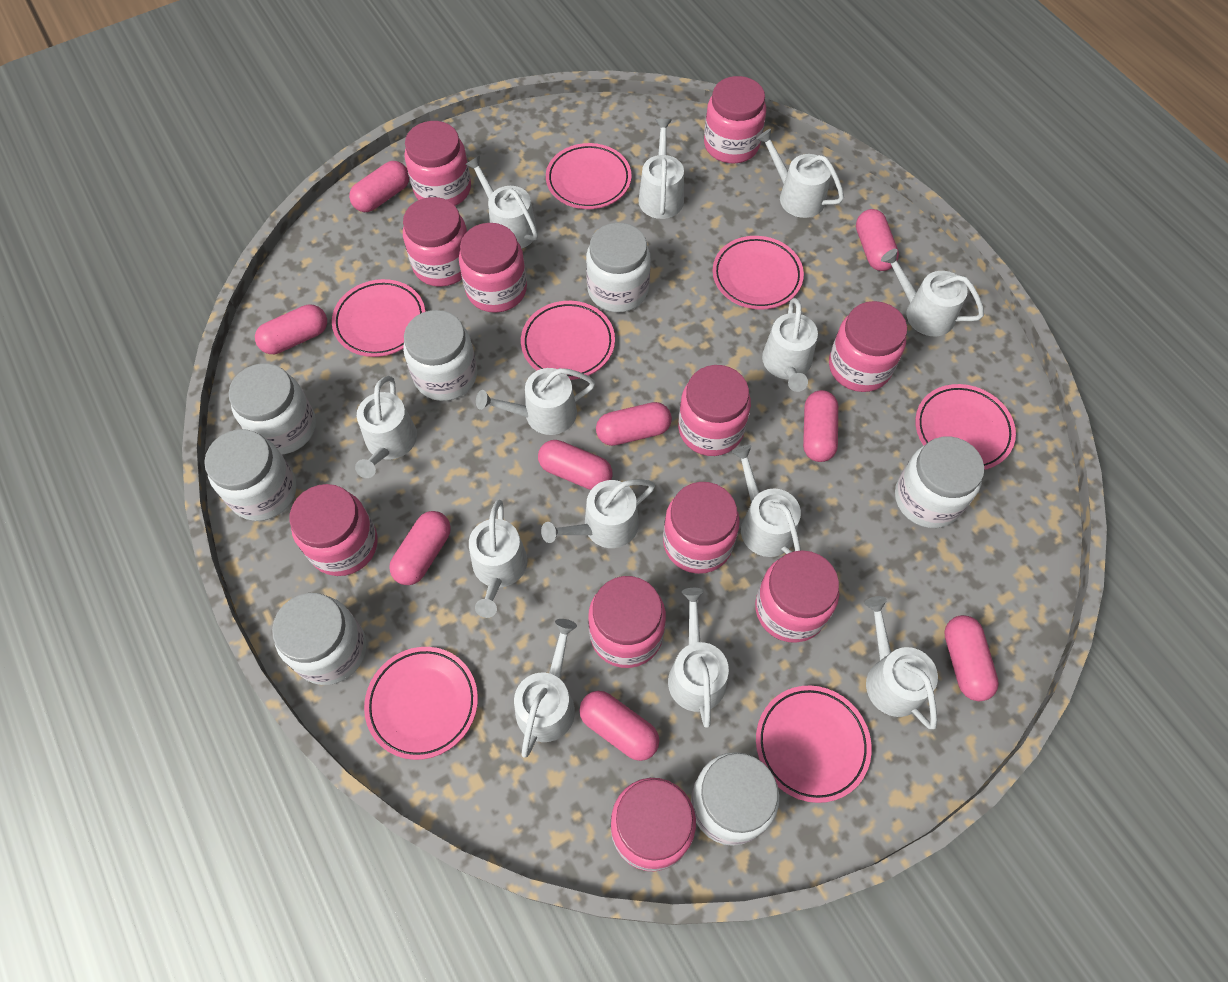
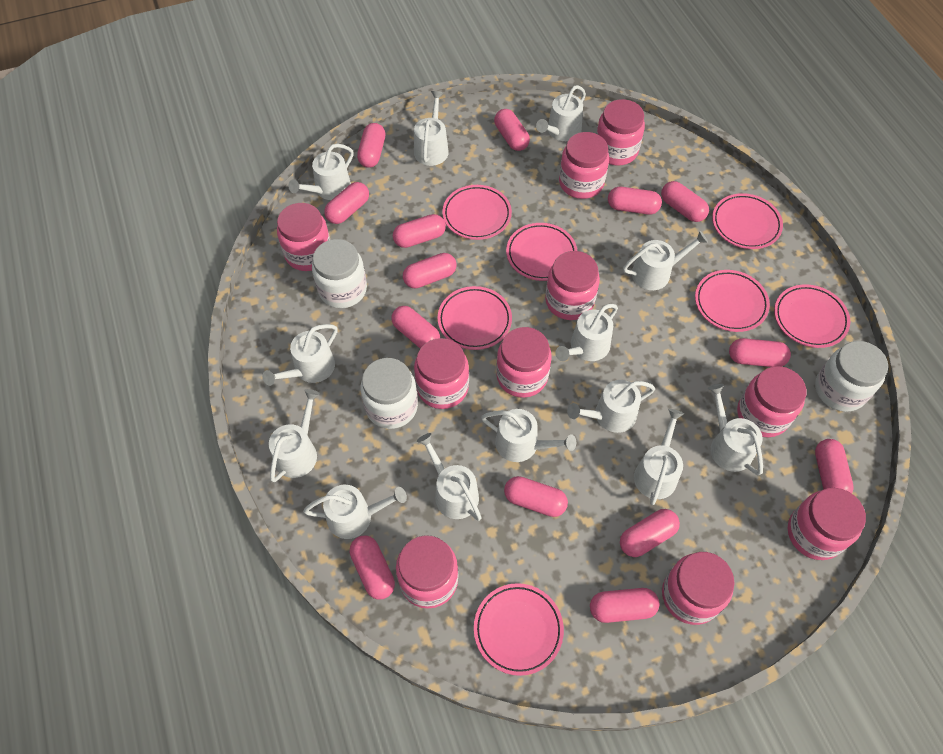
pink capsule: [255,304,327,354] [349,161,409,212] [389,511,451,585] [538,440,612,490] [579,691,659,761] [596,402,672,446] [803,390,838,462] [856,209,899,271] [944,615,999,701] = 9 -> [324,182,369,224] [350,535,395,600] [357,123,385,168] [391,306,440,348] [393,214,446,248] [403,253,457,289] [494,109,530,151] [504,476,568,517] [590,588,659,623] [608,187,662,215] [620,509,680,557] [661,181,709,222] [729,338,791,367] [815,439,854,493] = 14
pink jar: [289,484,378,576] [403,197,467,287] [404,121,471,206] [459,223,527,313] [588,576,666,668] [611,778,696,871] [663,482,740,574] [678,365,751,456] [704,76,766,164] [755,550,839,643] [829,301,907,392] = 11 -> [277,203,330,271] [396,535,458,609] [414,338,469,409] [496,327,552,398] [545,251,600,320] [559,132,609,199] [596,99,645,166] [662,552,734,625] [737,366,806,437] [788,488,866,560] = 10
white jar: [204,429,296,521] [229,363,316,454] [272,593,366,685] [403,310,477,401] [586,223,650,312] [691,752,779,846] [895,436,984,528] = 7 -> [312,239,367,308] [360,358,418,429] [815,341,888,412] = 3

